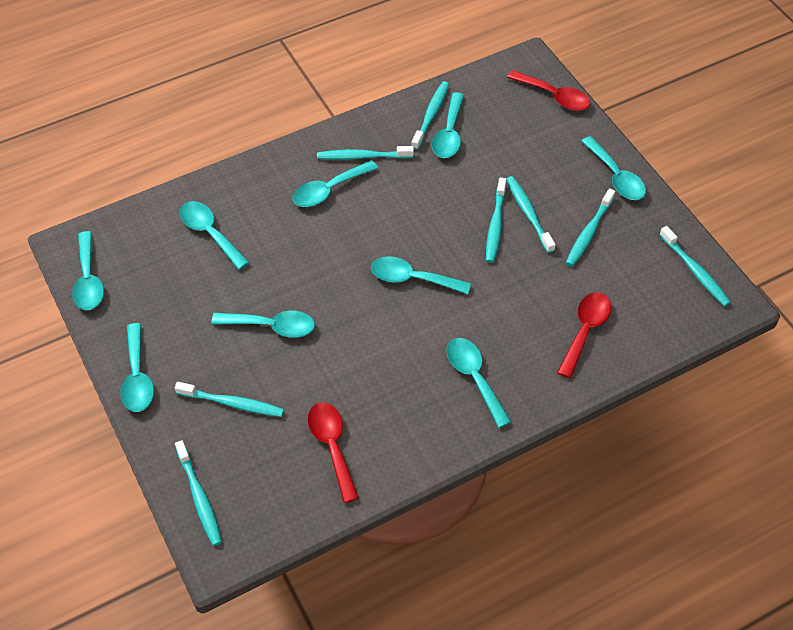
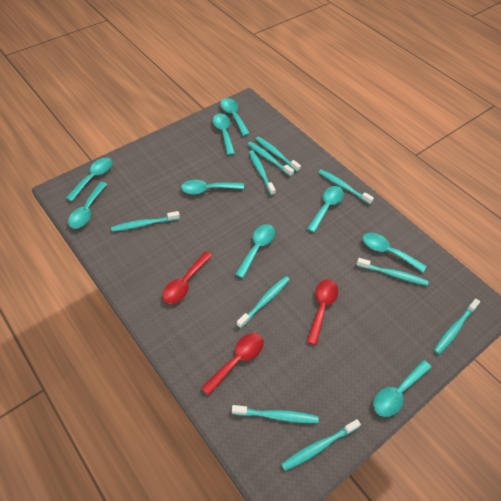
turquoise toothbrush: [174,382,284,417] [175,440,222,546] [317,146,414,160] [411,81,449,150] [486,177,506,263] [506,176,555,253] [566,188,615,267] [659,226,731,307] = 8 -> [111,211,180,232] [232,405,319,423] [236,276,290,328] [248,142,294,177] [249,150,276,195] [256,137,301,172] [281,419,361,471] [318,169,374,204] [356,258,429,286] [434,299,480,354] = 10

